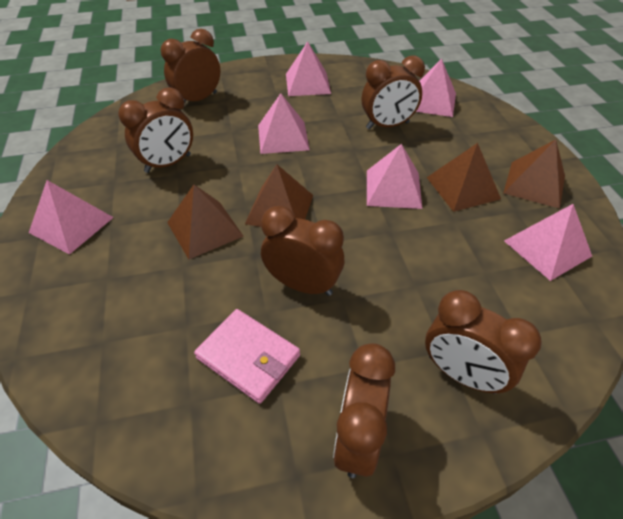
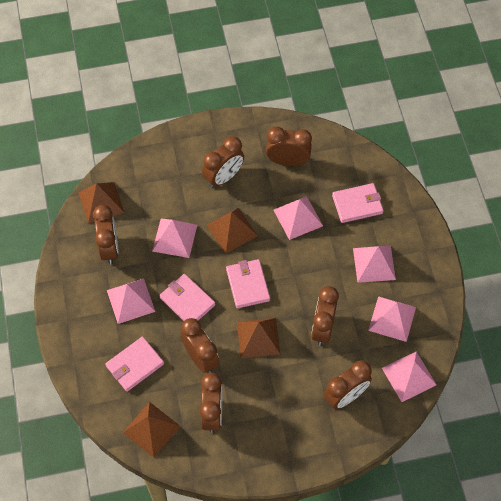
brown clock: [118,87,193,173] [161,29,221,104] [261,206,344,296] [333,343,395,478] [362,56,425,129] [425,290,542,394] = 6 -> [93,205,119,264] [180,318,219,373] [200,373,222,433] [202,136,244,188] [266,127,312,166] [311,286,339,346] [324,360,372,409] = 7
pink wallet: [194,309,300,404] = 1 -> [105,337,164,392] [159,274,215,321] [226,259,270,308] [332,183,384,223] = 4

